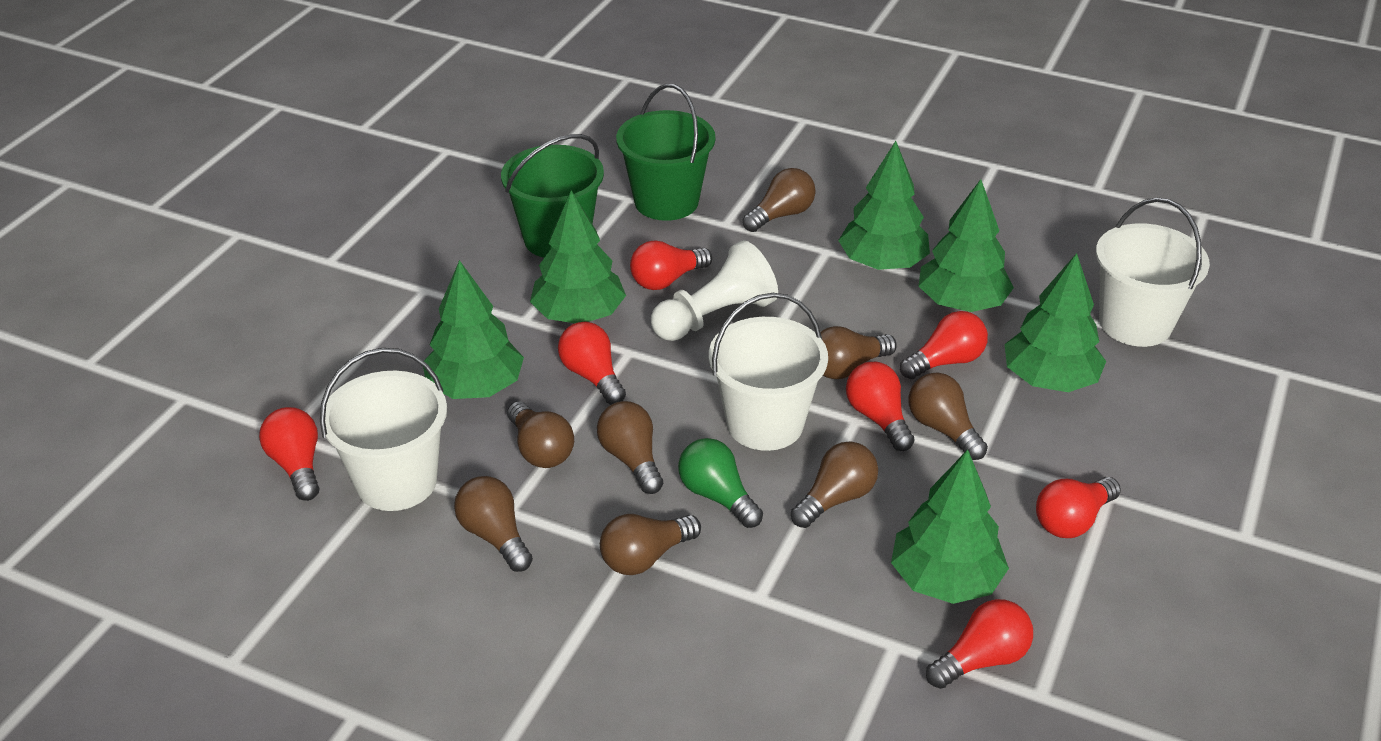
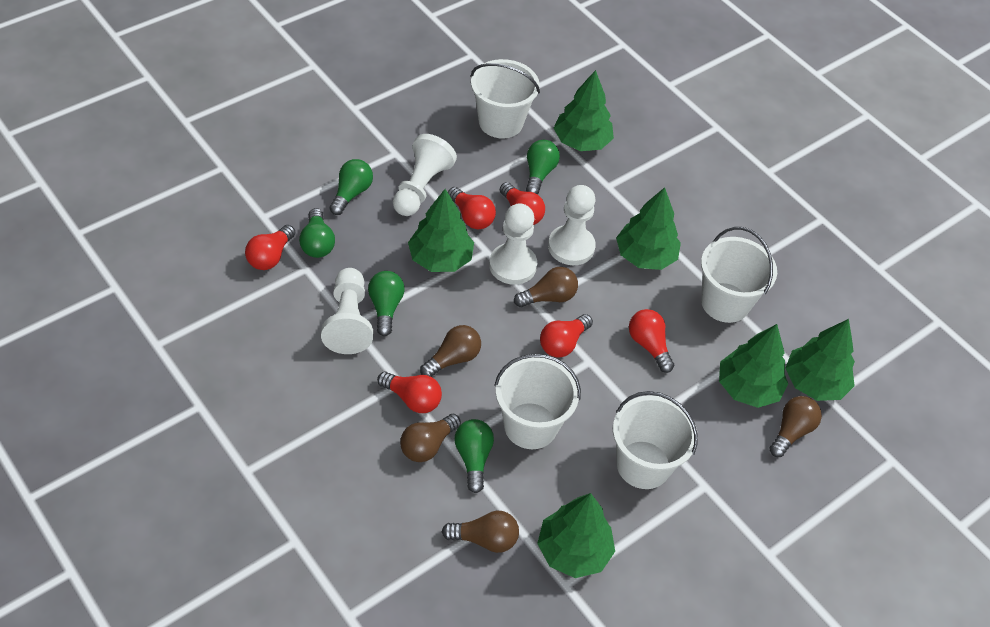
brown light bulb: [454,476,533,572] [507,401,574,468] [597,401,663,494] [600,514,701,575] [743,168,816,232] [791,441,878,528] [821,326,897,379] [909,373,988,460] = 8 -> [400,414,461,462] [420,325,481,377] [442,511,519,553] [514,267,578,307] [769,396,822,457] = 5
green bucket: [501,134,604,258] [616,84,716,221] = 2 -> none = 0
green light bulb: [678,438,763,528] = 1 -> [299,208,335,258] [330,159,373,215] [368,271,405,336] [455,419,494,493] [526,140,560,194] = 5
red light bulb: [259,407,320,501] [558,322,626,405] [630,241,712,290] [846,362,914,451] [900,311,988,379] [926,599,1033,689] [1036,477,1121,538] = 7 -> [245,225,295,270] [377,372,442,413] [448,187,496,229] [500,182,545,225] [540,314,593,358] [629,309,674,373] = 6
white bucket: [320,348,447,511] [709,293,828,451] [1096,198,1210,347] = 3 -> [471,59,540,138] [494,354,581,449] [613,391,698,489] [701,227,777,323] = 4
white pawn: [651,240,778,341] = 1 -> [321,268,373,354] [393,134,457,216] [489,203,537,285] [548,185,596,265] = 4

